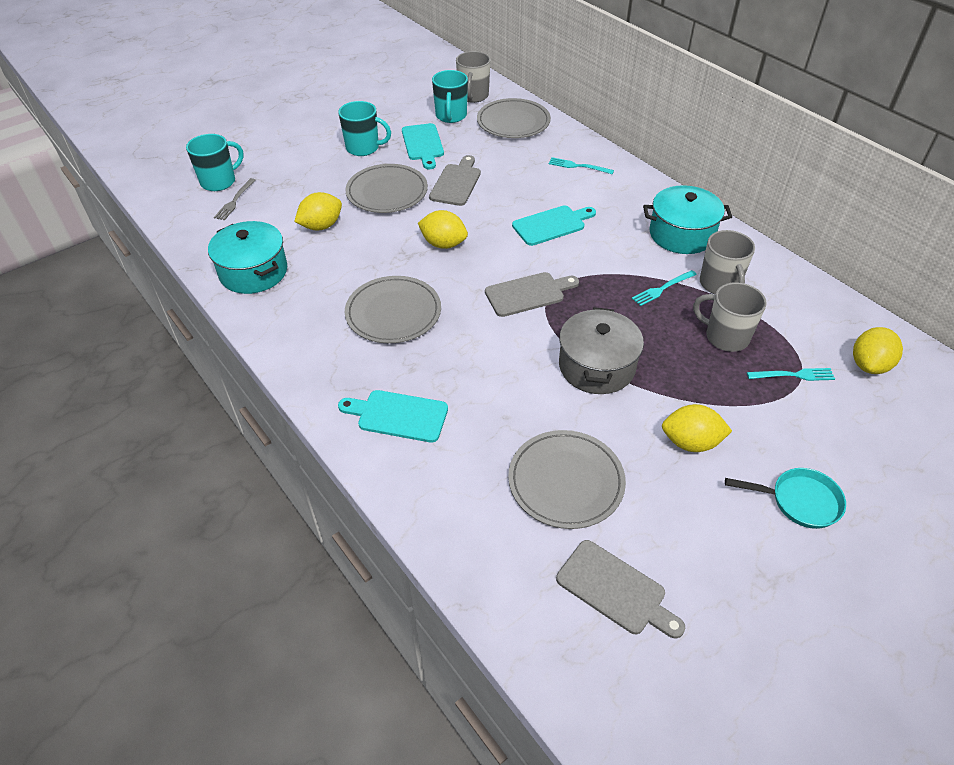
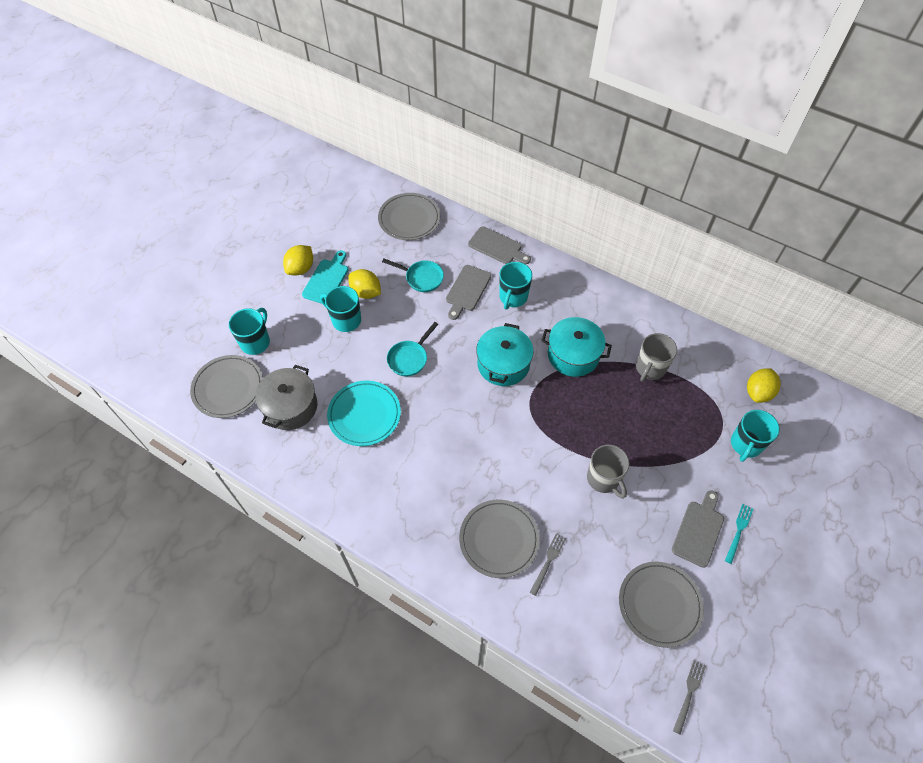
grey fork: [214,178,256,220] = 1 -> [530,533,566,596] [673,660,706,735] = 2
grey mug: [456,51,491,103] [693,282,767,352] [700,230,755,294] = 3 -> [587,445,629,499] [636,333,677,382] = 2
turquoise cutting board: [338,390,448,443] [402,123,444,169] [512,205,596,246] = 3 -> [302,250,348,304] = 1
turquoise fork: [549,157,614,174] [632,270,697,306] [747,368,835,381] = 3 -> [725,504,753,564] = 1
turquoise mug: [186,134,244,191] [338,101,391,156] [432,70,468,123] = 3 -> [229,308,270,355] [320,286,361,332] [499,262,532,310] [731,410,780,462] = 4
turquoise pan: [725,468,846,529] = 1 -> [382,259,444,292] [387,322,438,376] = 2
turquoise plate: none = 0 -> [327,381,401,446] = 1
yellow lemon: [294,192,342,230] [418,210,468,249] [662,404,732,452] [853,327,903,374] = 4 -> [283,245,313,275] [348,269,381,299] [747,369,781,403] = 3

